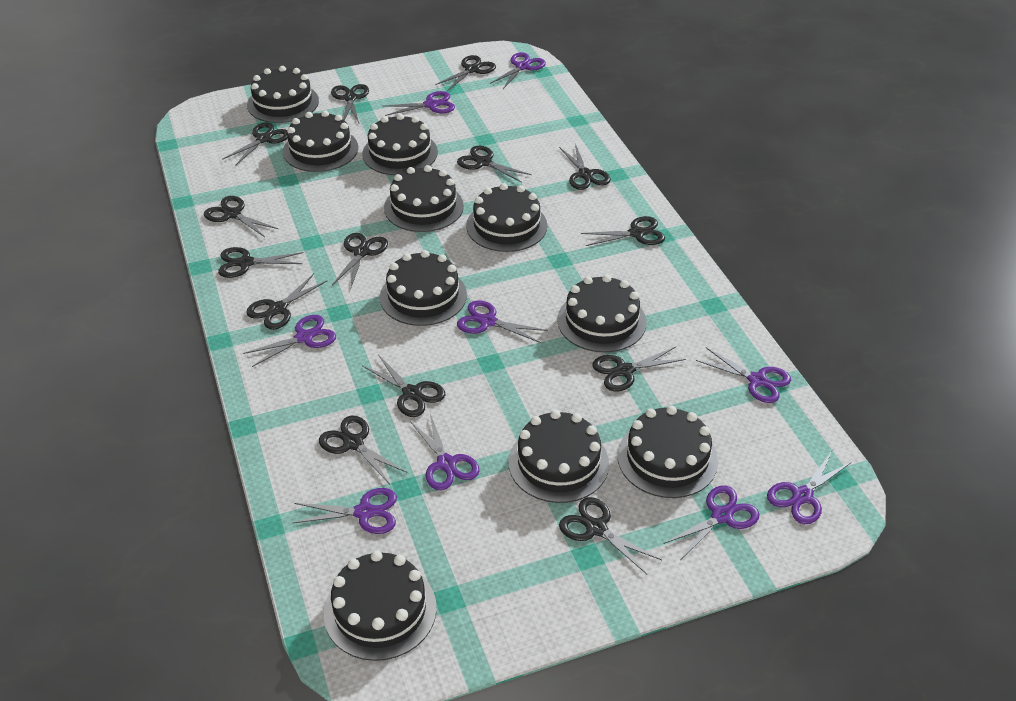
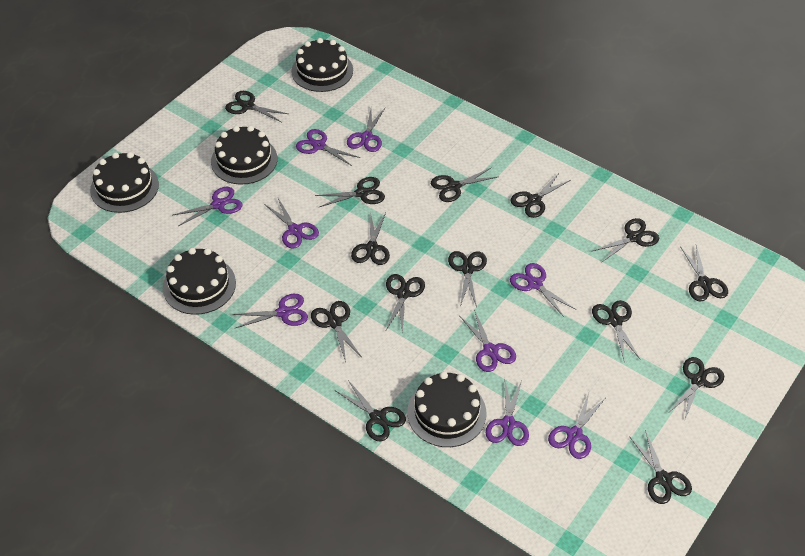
black cake: [247,66,319,123] [283,111,358,172] [324,550,437,661] [362,114,438,175] [380,250,467,326] [384,165,464,232] [466,183,547,252] [508,410,609,503] [557,274,646,353] [617,406,718,498] = 10 -> [90,152,159,213] [163,248,236,315] [211,126,277,185] [291,38,353,92] [407,371,486,447] = 5

